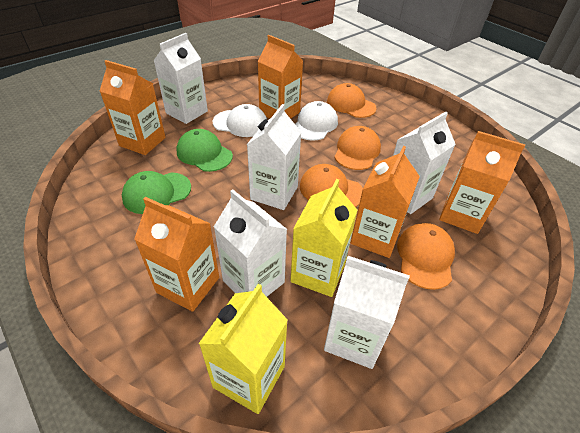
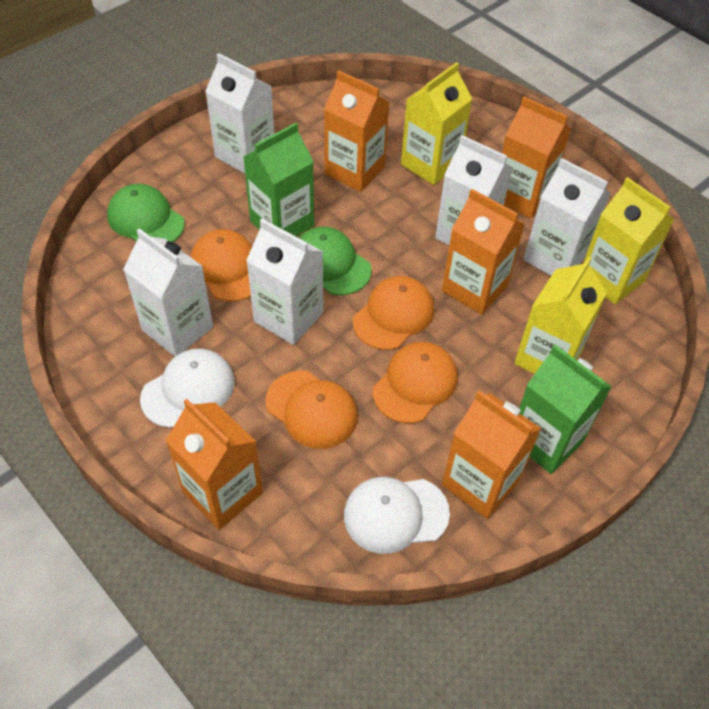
green carton: none = 0 -> [243,123,314,237] [519,345,612,474] = 2
yellow carton: [198,284,288,414] [290,179,358,297] = 2 -> [401,62,472,185] [515,256,607,374] [583,177,675,305] = 3

